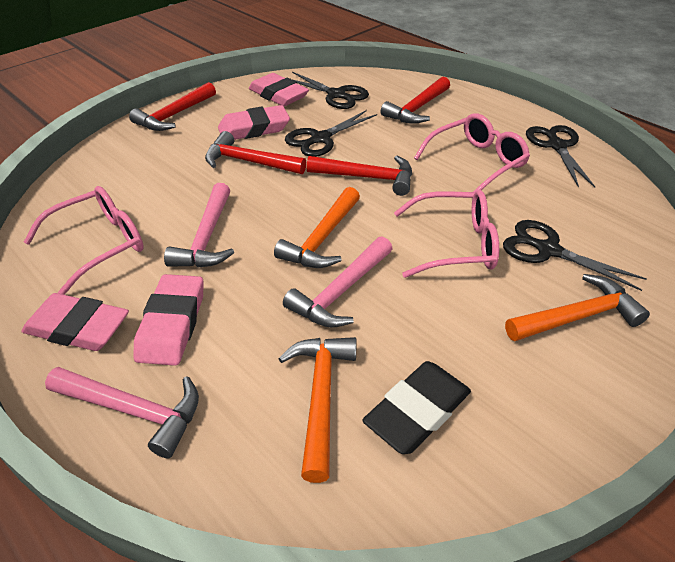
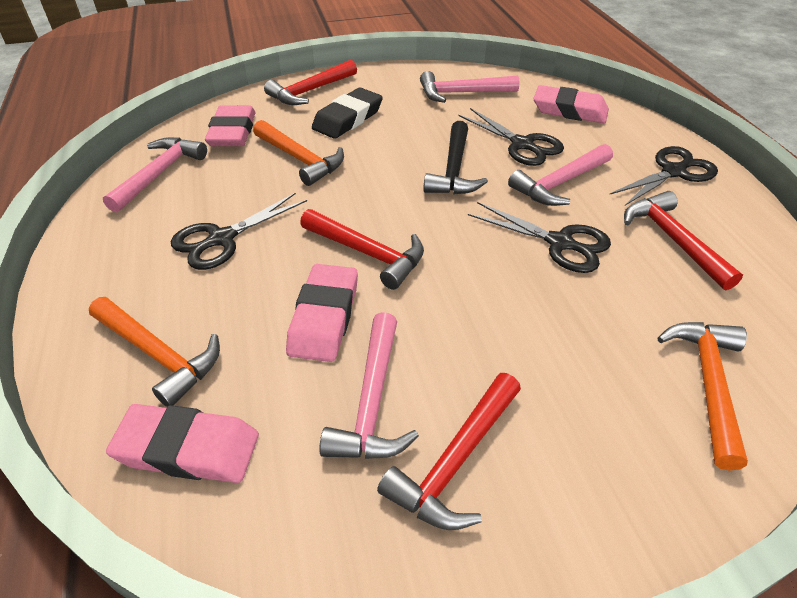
black hammer: none = 0 -> [424,121,488,195] = 1
pink glasses: [24,186,144,295] [394,190,499,278] [414,113,530,192] = 3 -> none = 0
pink hammer: [45,367,199,458] [164,183,234,268] [283,236,393,328] = 3 -> [103,137,207,213] [319,312,419,459] [420,71,520,103] [508,144,613,206] = 4

